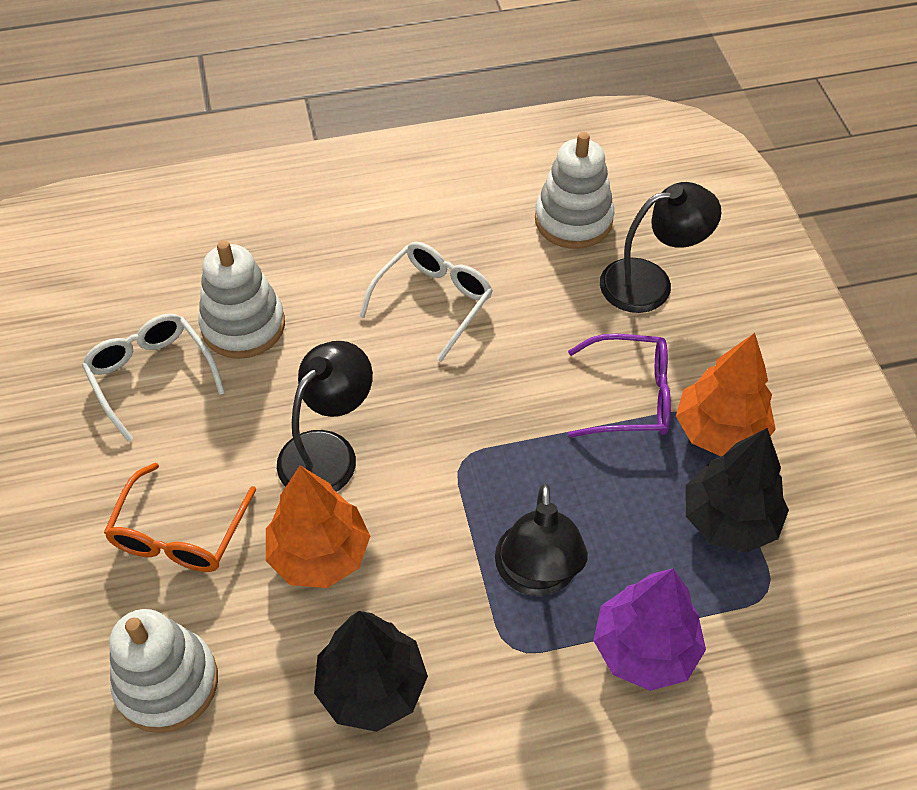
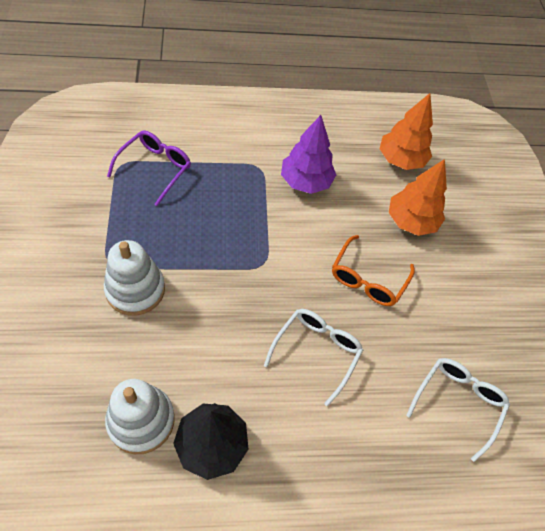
black lamp: [277,341,373,492] [495,483,588,596] [600,182,721,313] = 3 -> none = 0
black tree: [314,611,428,732] [685,428,789,553] = 2 -> [173,403,249,480] = 1
white stacking toy: [109,609,218,733] [198,240,285,359] [535,132,614,249] = 3 -> [104,240,165,316] [105,379,175,454] = 2

